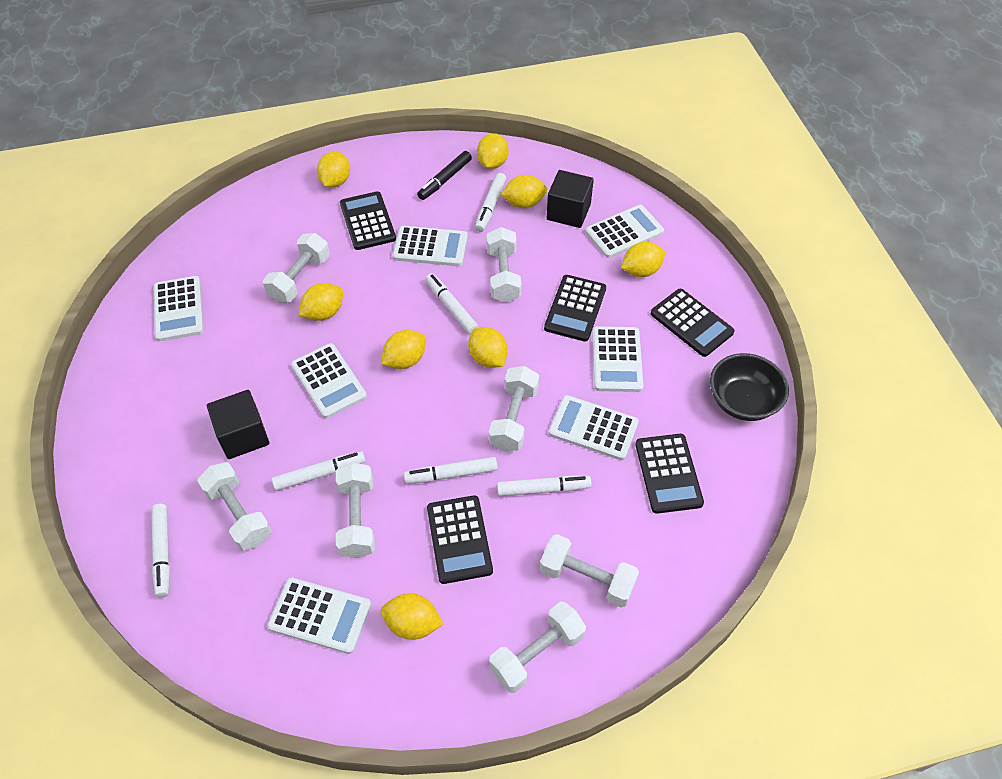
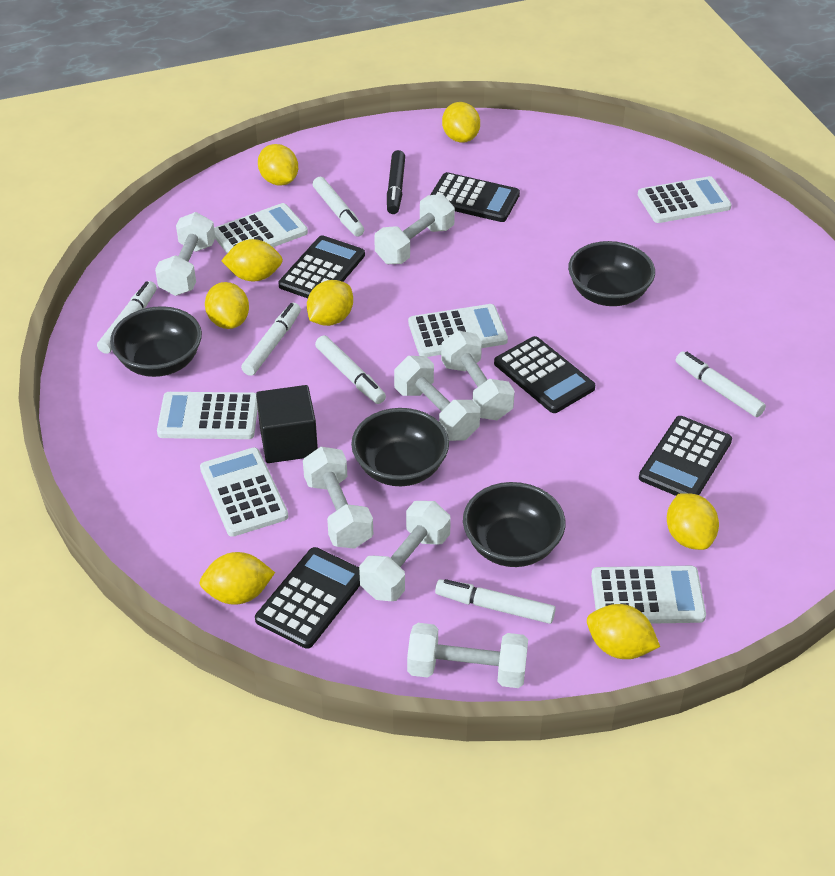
black bowl: [710,353,789,421] = 1 -> [110,306,202,377] [351,408,449,486] [463,482,565,567] [568,241,655,306] = 4
black cube: [207,390,269,459] [547,170,594,228] = 2 -> [256,385,318,463] = 1
white calculator: [153,276,204,341] [267,577,371,654] [291,343,367,419] [393,226,468,266] [549,395,639,460] [585,205,664,258] [592,326,643,392] = 7 -> [157,392,258,439] [200,447,288,537] [214,203,308,253] [408,304,508,357] [591,566,706,624] [638,176,732,223] = 6

